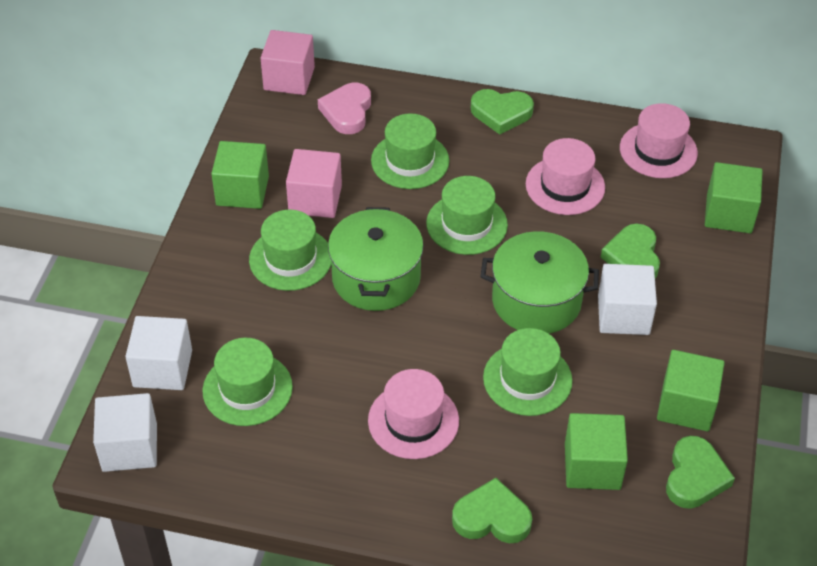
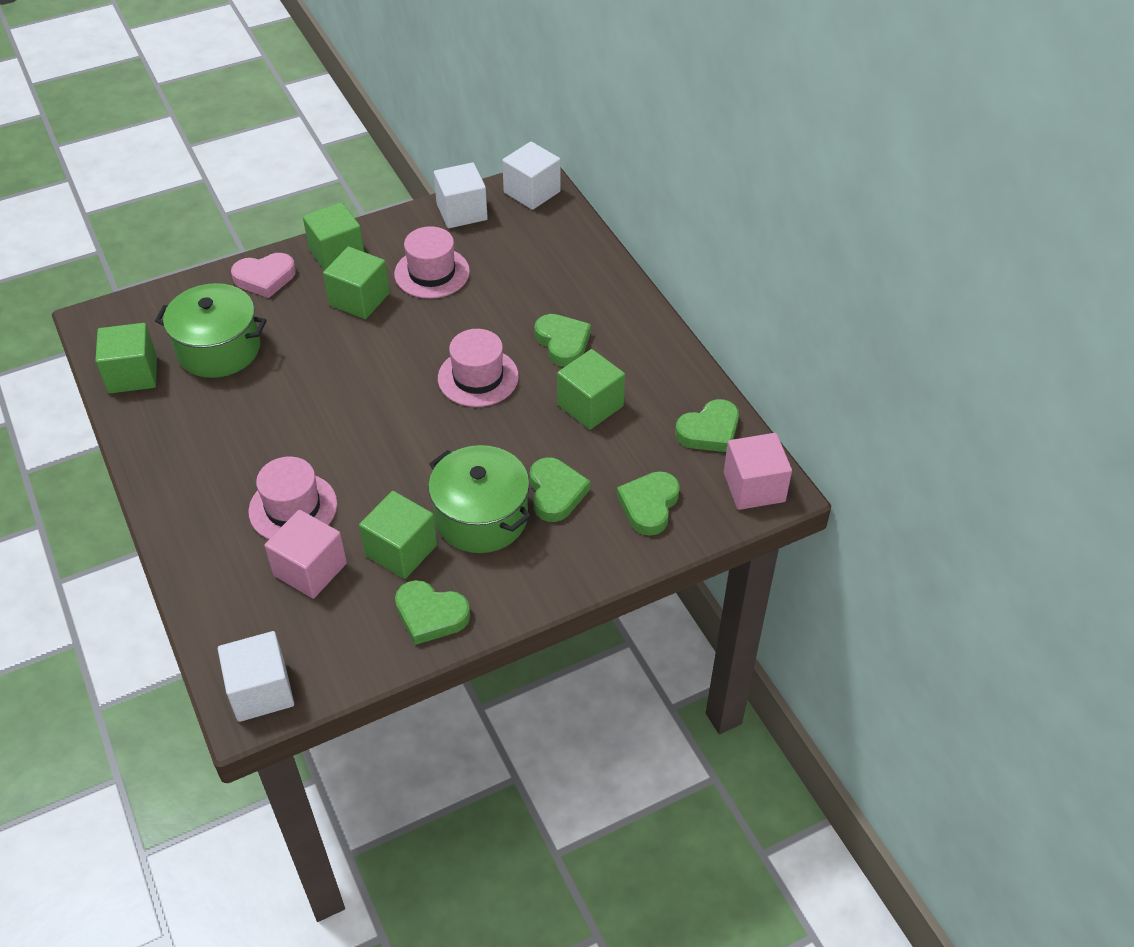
green cube: [211,141,269,209] [565,413,628,490] [657,350,724,431] [705,162,763,233] = 4 -> [95,323,157,394] [303,202,364,270] [323,247,390,319] [359,491,437,579] [557,349,625,430] = 5
green hat: [202,338,293,426] [249,210,331,291] [371,113,449,189] [426,176,508,255] [483,328,572,416] = 5 -> none = 0
green heart: [452,478,532,543] [471,89,534,135] [600,223,660,278] [666,436,735,509] = 4 -> [395,580,470,645] [530,457,590,522] [534,314,591,367] [617,471,680,536] [675,399,739,452] = 5

